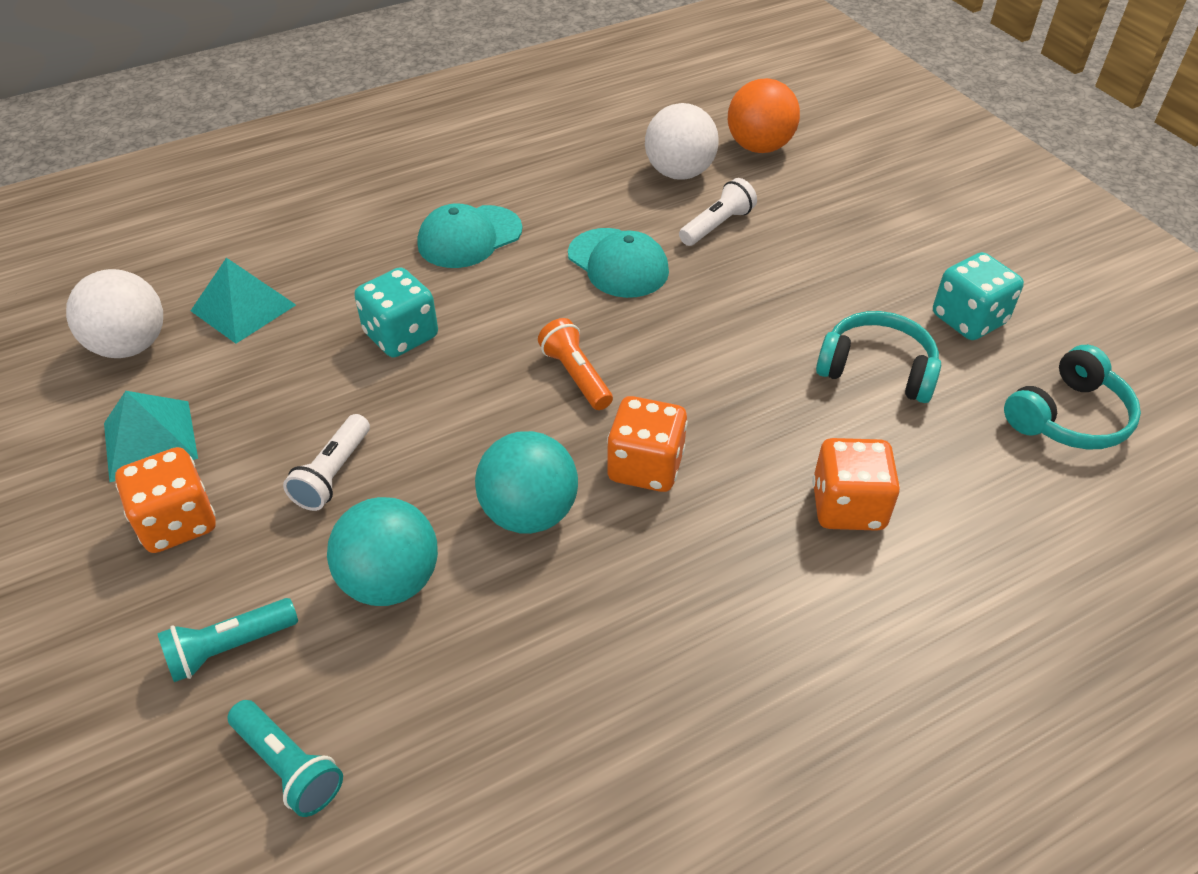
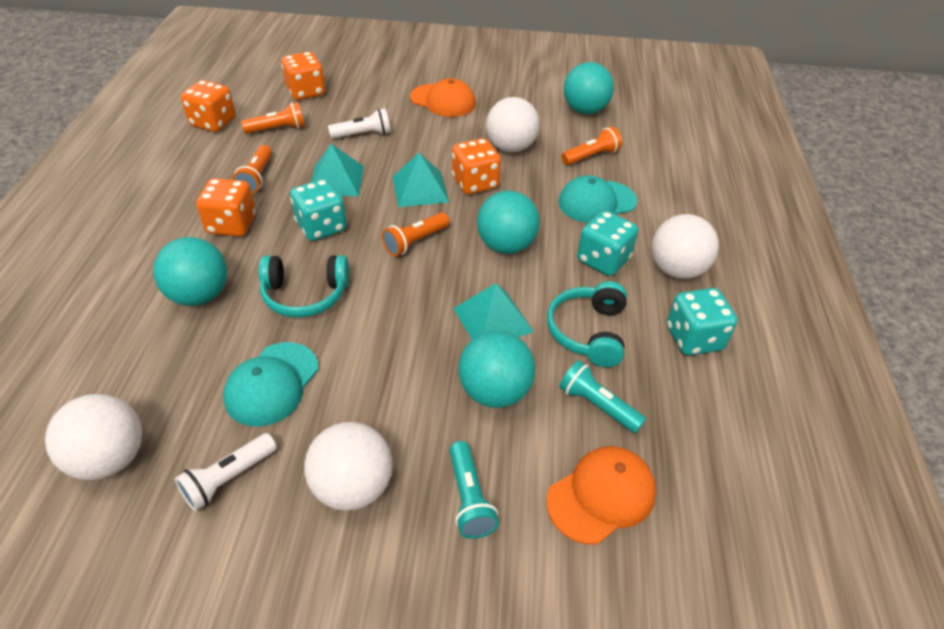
orange ball: [728,78,800,153] = 1 -> none = 0
orange cap: none = 0 -> [410,78,476,117] [547,446,656,545] = 2
orange dice: [115,447,216,553] [607,396,688,492] [812,438,900,531] = 3 -> [181,80,236,132] [196,178,256,236] [281,52,325,100] [452,138,501,194] = 4
orange flashlight: [538,318,613,410] = 1 -> [233,145,272,194] [241,102,305,134] [382,212,450,256] [561,126,622,165] = 4
turquoise ball: [327,497,438,606] [475,431,578,534] = 2 -> [153,237,227,306] [458,331,535,408] [477,190,540,254] [564,62,614,114] = 4
turquoise dice: [354,267,438,357] [933,252,1024,340] = 2 -> [290,179,347,241] [577,210,638,276] [667,288,738,356] = 3
turquoise pyramid: [104,391,198,482] [191,258,296,344] = 2 -> [311,144,364,196] [393,153,449,207] [453,283,534,339] = 3
white ball: [66,269,163,358] [645,103,719,180] = 2 -> [45,394,142,480] [304,422,393,511] [486,97,540,152] [652,214,719,279] = 4

